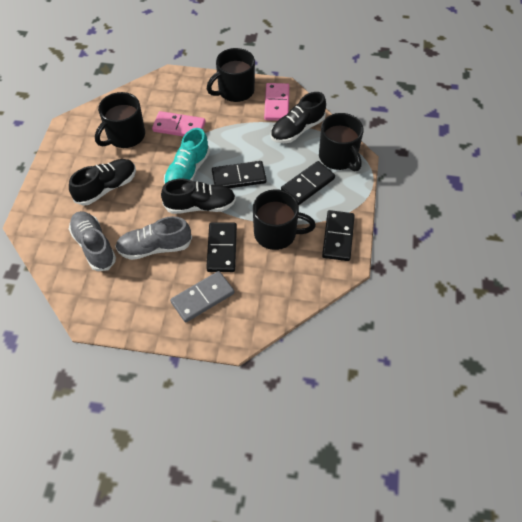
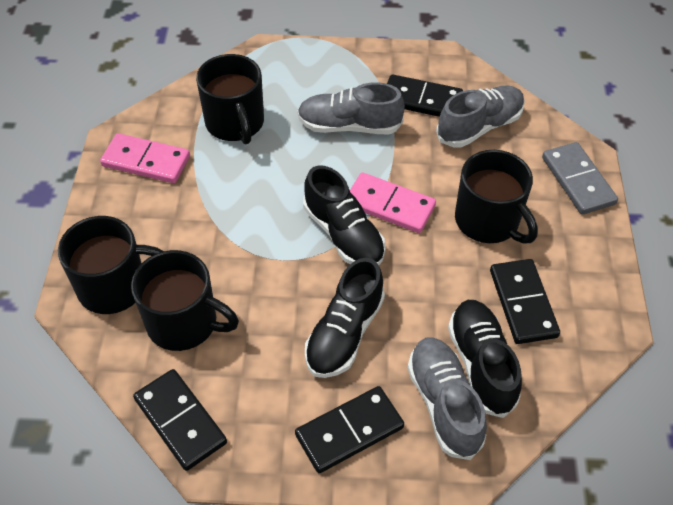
grey shoe: [69,211,116,271] [115,216,192,260] = 2 -> [297,82,405,134] [408,337,487,460] [436,86,525,147] = 3
turquoise shoe: [164,128,210,184] = 1 -> none = 0

